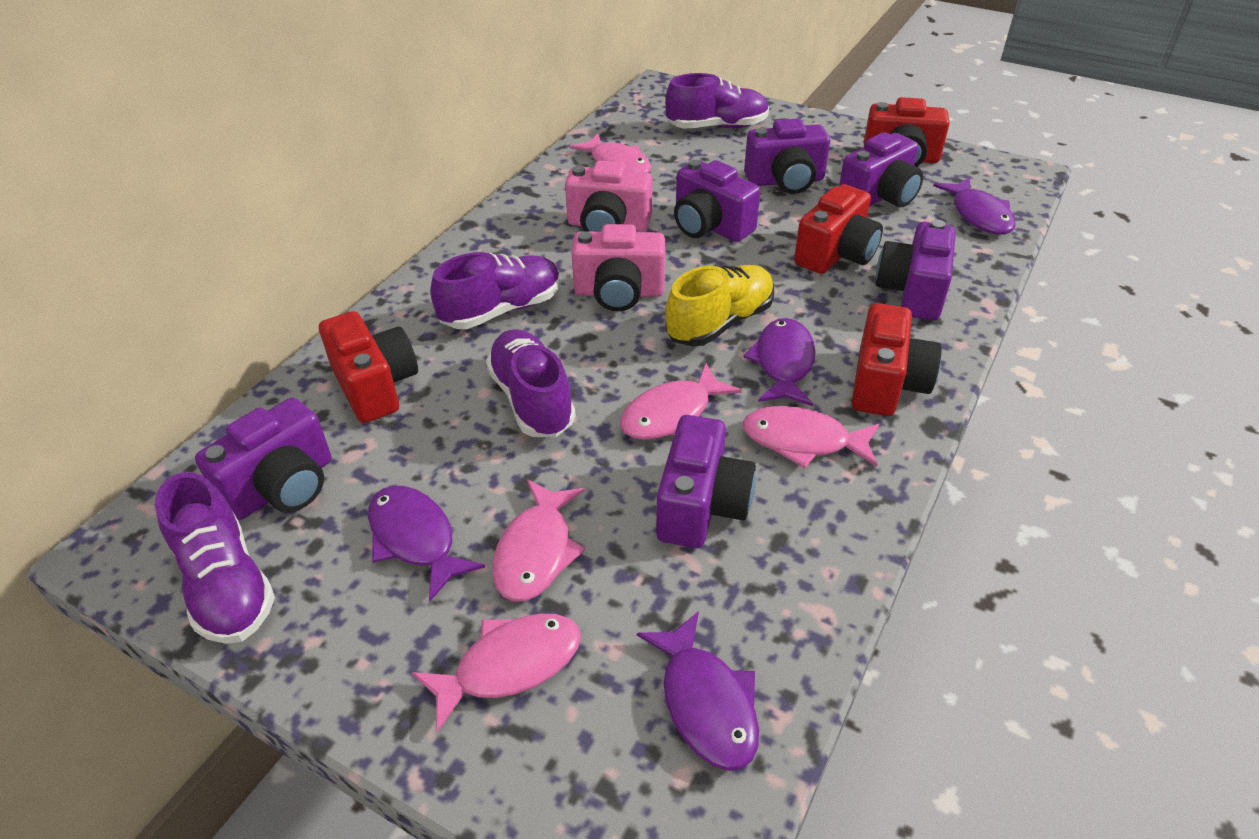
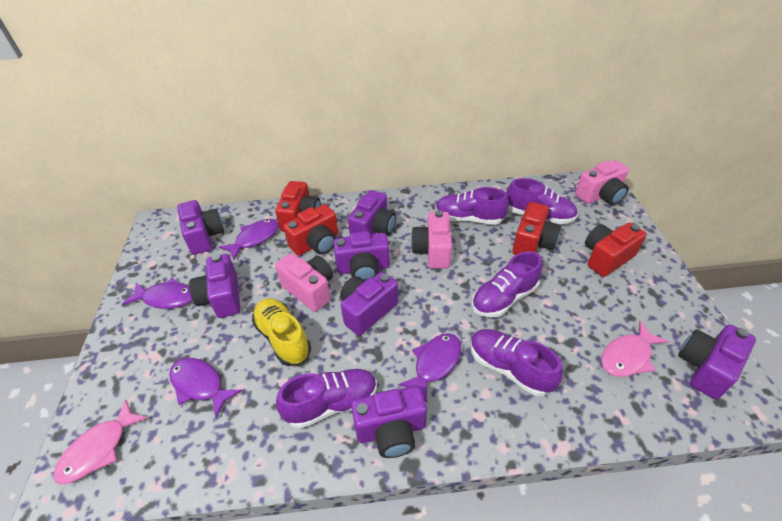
pink camera: [565,161,652,232] [572,224,665,311] = 2 -> [275,253,333,312] [411,210,452,268] [575,160,629,205] = 3
pink fish: [412,614,581,733] [492,480,585,602] [569,133,651,173] [620,363,742,440] [742,406,879,468] = 5 -> [53,399,147,484] [601,321,669,377] = 2
purple camera: [195,398,331,520] [656,415,756,548] [674,159,761,242] [744,119,830,194] [839,132,923,207] [876,219,956,320] = 6 -> [177,200,224,255] [189,254,240,318] [334,231,390,281] [340,272,398,336] [348,190,396,236] [351,386,427,458] [678,324,756,399] = 7
purple shoe: [155,472,275,644] [430,252,561,329] [486,329,576,437] [665,73,769,129] = 4 -> [276,368,377,429] [435,187,509,225] [470,329,563,396] [472,251,542,317] [506,178,578,224] = 5

